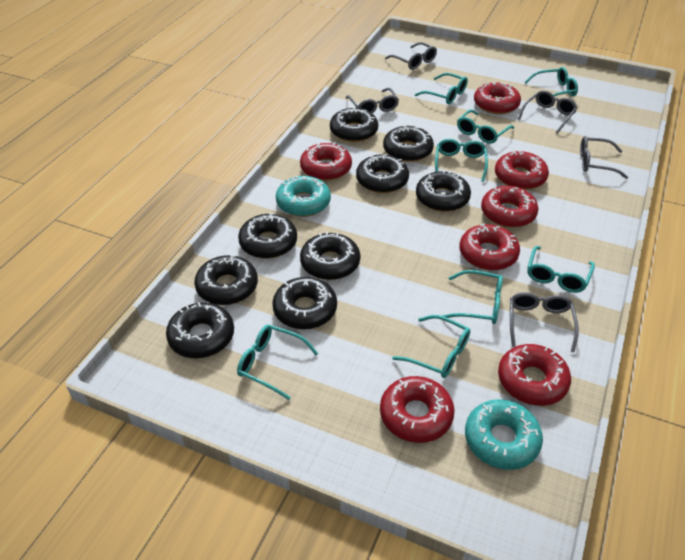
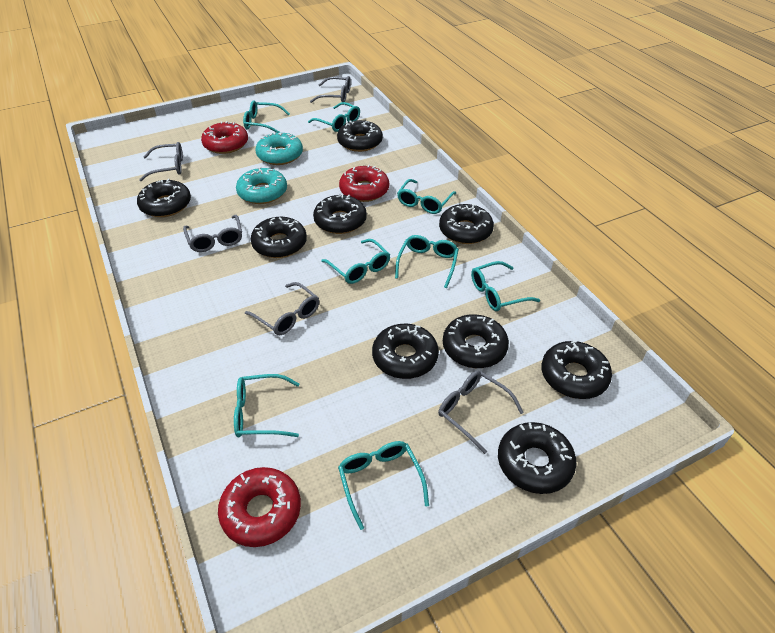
red donut: [300,142,352,181] [380,376,455,443] [459,224,520,270] [474,82,521,114] [481,186,539,228] [495,150,549,190] [498,344,571,406] = 7 -> [201,121,248,154] [218,467,301,547] [339,165,389,202] = 3

